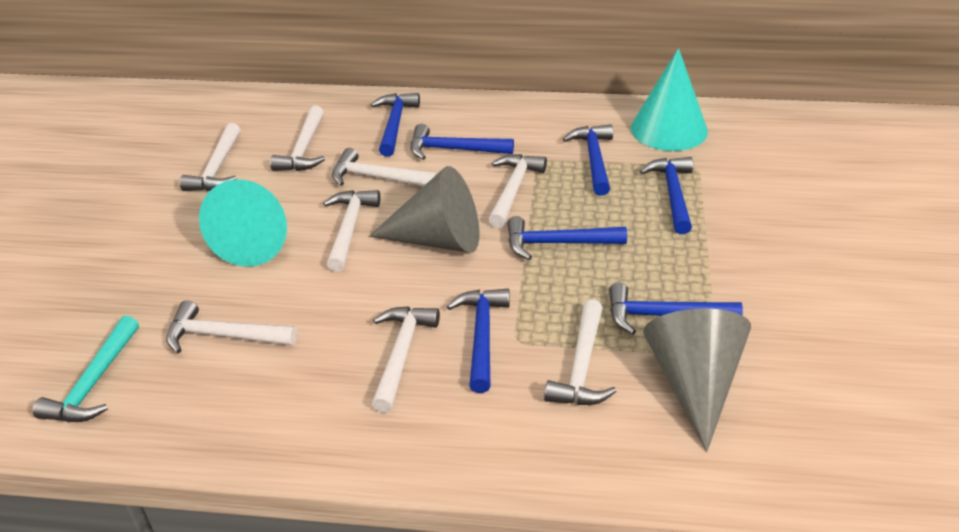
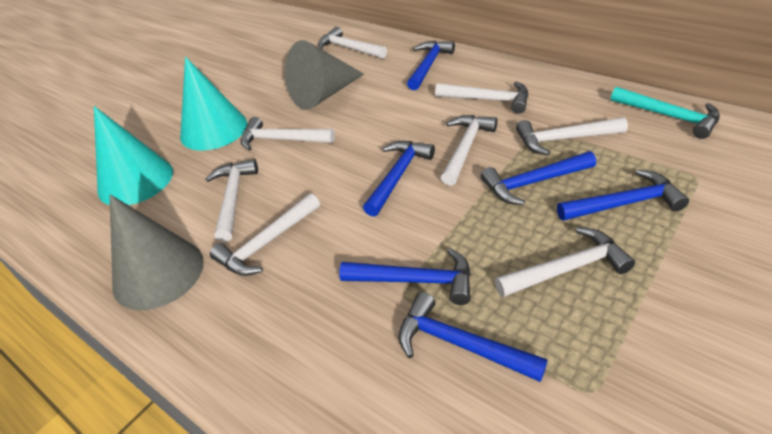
blue hammer: [371,93,420,157] [411,124,514,160] [447,289,510,393] [507,216,627,260] [563,124,613,196] [609,283,743,334] [639,157,693,234] = 7 -> [339,248,471,305] [363,141,435,217] [398,292,548,382] [407,41,455,90] [481,151,596,205] [557,169,689,221] = 6

